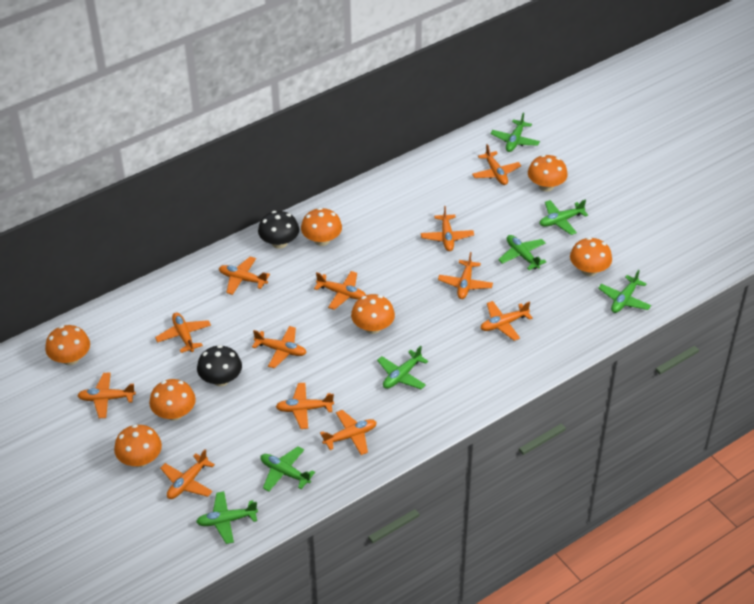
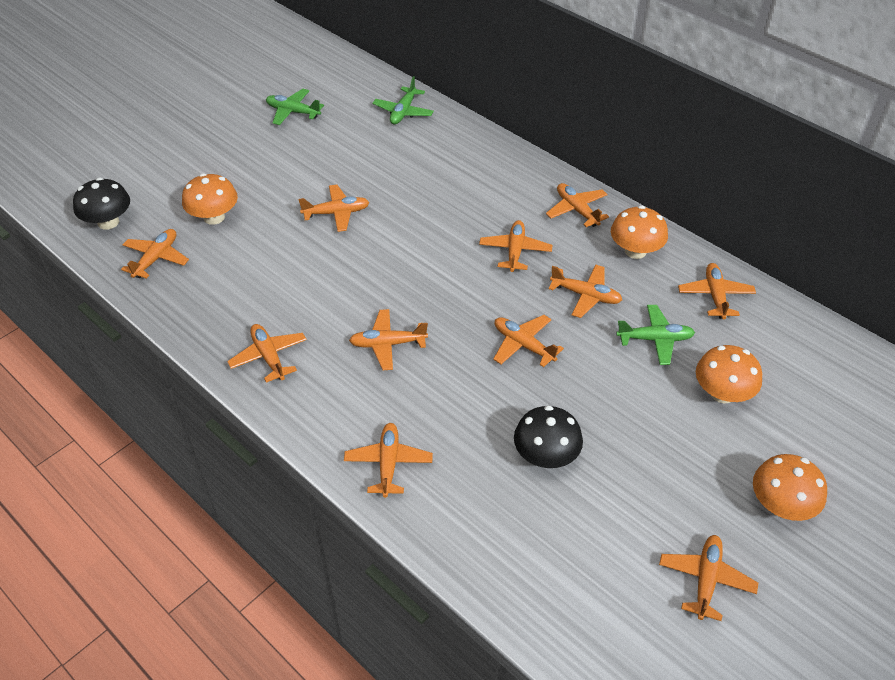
green plane: [196,491,258,544] [261,446,315,491] [377,346,428,389] [491,112,540,152] [498,235,547,270] [539,200,588,235] [598,270,651,313] = 7 -> [266,89,324,125] [373,76,434,124] [616,305,695,365] = 3
orange mushroom: [45,325,90,365] [114,424,162,467] [149,379,196,421] [301,208,342,246] [351,294,395,334] [528,155,568,192] [570,237,612,276] = 7 -> [182,173,238,225] [611,206,668,259] [696,345,762,404] [753,454,827,521] = 4
orange plane: [77,372,136,418] [155,312,211,353] [160,449,215,499] [219,256,270,295] [252,326,307,369] [276,383,334,429] [314,271,366,310] [320,410,377,455] [421,206,474,251] [438,252,493,299] [472,144,521,185] [480,301,533,341] = 12 -> [121,229,189,279] [227,324,307,383] [299,185,369,232] [344,423,433,498] [349,309,428,370] [479,220,553,272] [493,315,564,367] [546,183,609,227] [548,265,622,318] [659,535,758,621] [678,263,756,319] = 11

